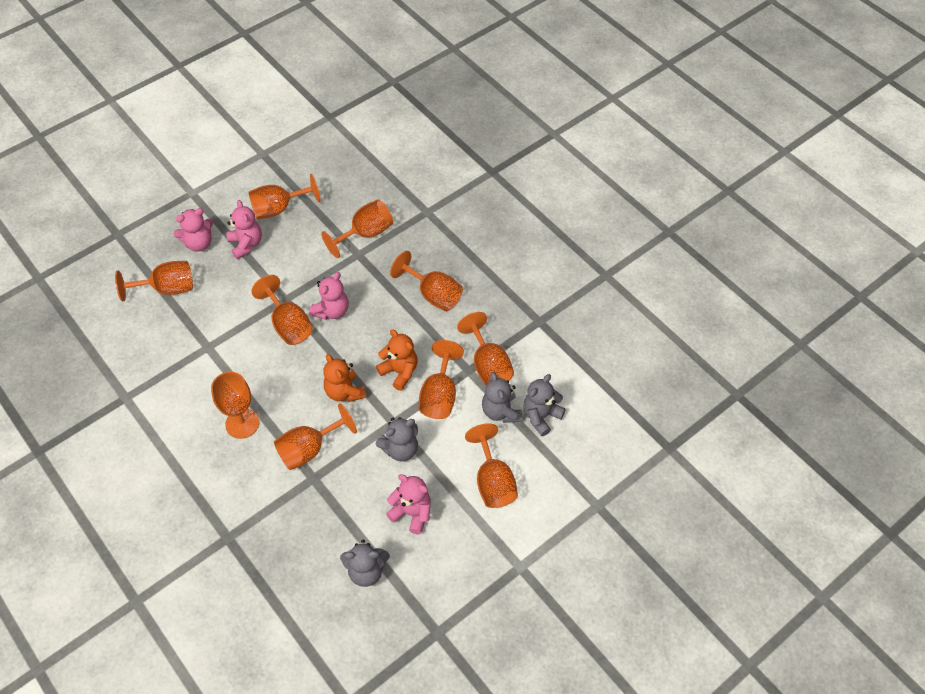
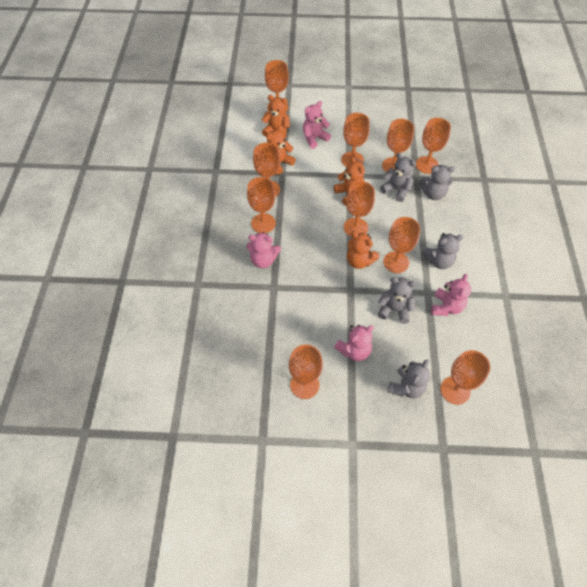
grey teddy bear: [340,540,390,587] [376,417,418,461] [482,372,522,423] [523,374,566,436] = 4 -> [378,277,417,324] [380,153,416,202] [387,360,430,398] [420,165,455,200] [422,233,463,269] = 5
orange teddy bear: [323,354,366,402] [376,329,418,391] = 2 -> [262,95,290,139] [267,126,296,175] [334,156,365,206] [347,232,379,269] = 4

